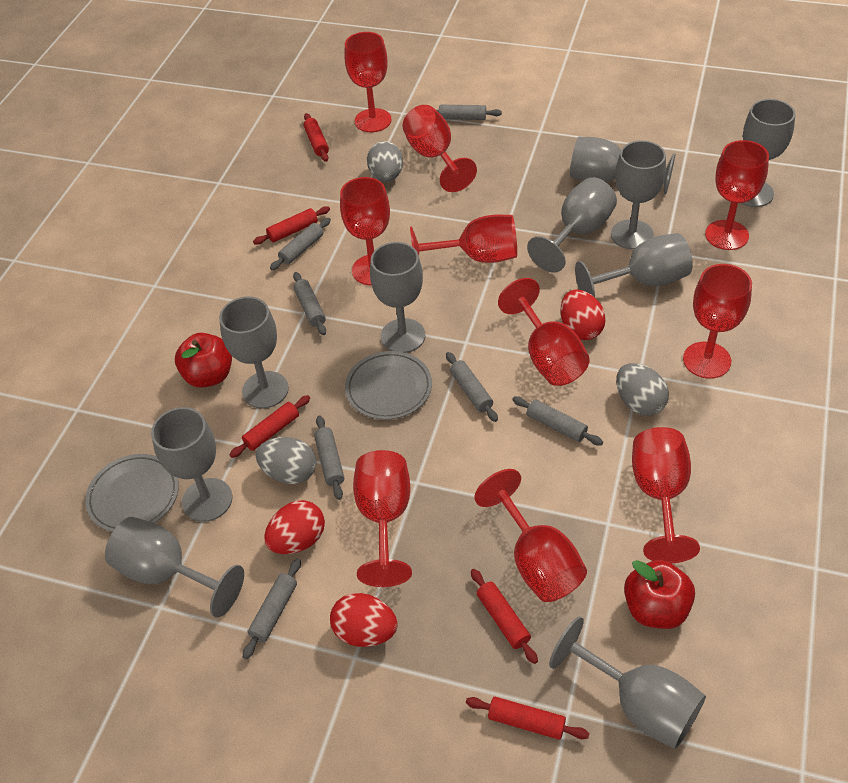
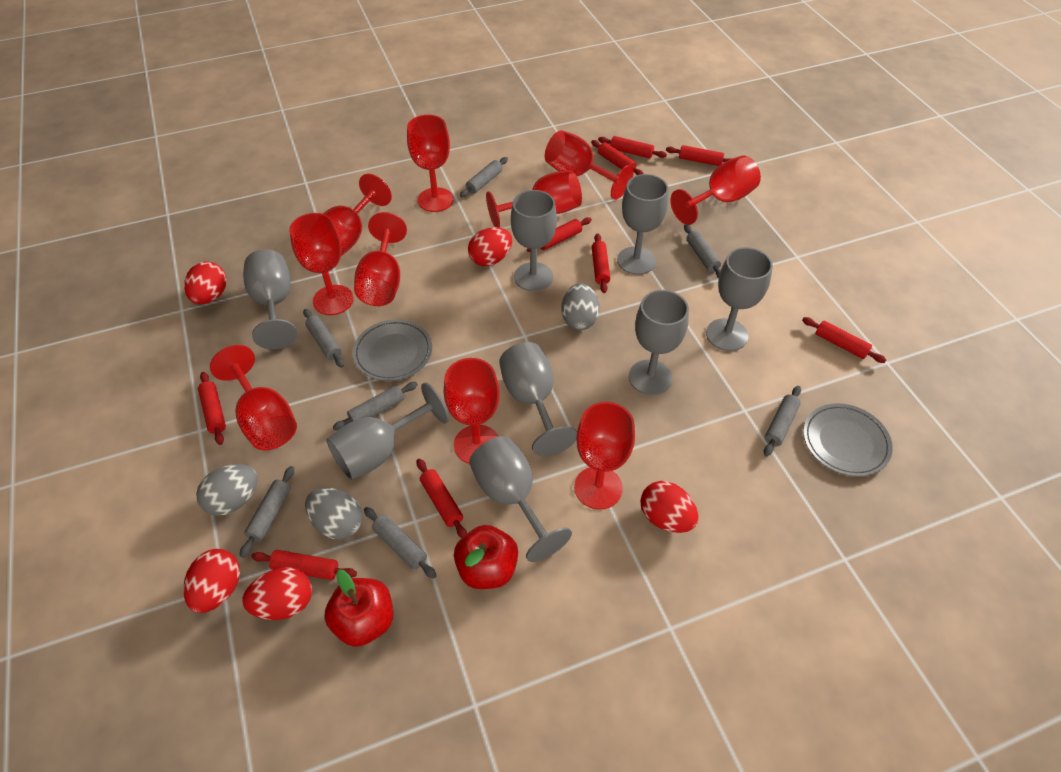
grey goblet: [105,517,244,618] [151,407,232,522] [219,297,289,409] [370,242,425,353] [527,177,617,273] [549,616,706,749] [570,137,676,194] [575,233,693,297] [611,140,666,250] [741,99,795,207] = 10 -> [243,249,297,349] [327,382,449,480] [469,436,572,562] [499,342,577,456] [511,190,557,291] [617,174,669,275] [629,290,689,395] [706,247,773,351] = 8
red egg: [264,500,325,554] [330,593,398,647] [560,290,606,340] = 3 -> [183,549,240,613] [184,261,227,304] [242,568,312,620] [468,227,512,266] [640,481,698,533] = 5
red rolling pin: [230,395,310,458] [253,206,330,245] [304,113,329,162] [466,697,589,740] [471,569,538,664] = 5 -> [198,372,226,445] [251,550,357,580] [417,459,467,538] [527,217,592,252] [591,140,644,175] [592,233,610,293] [598,136,667,158] [666,145,733,166] [802,317,886,363] = 9

